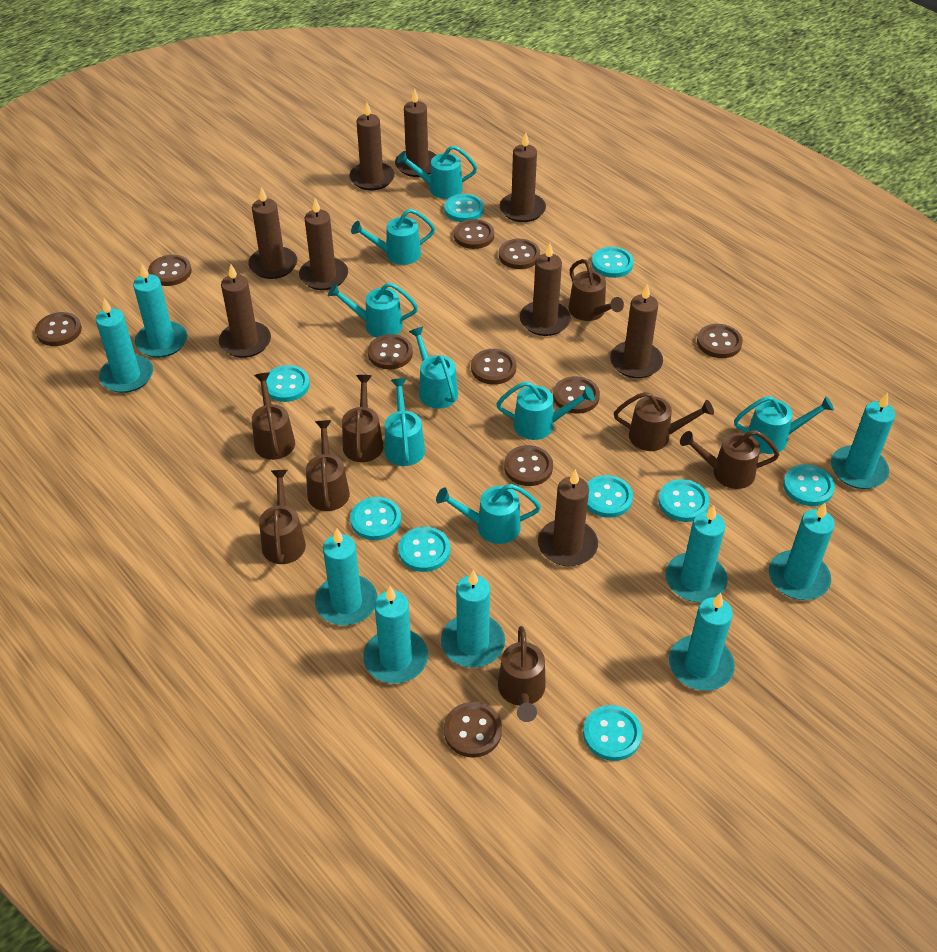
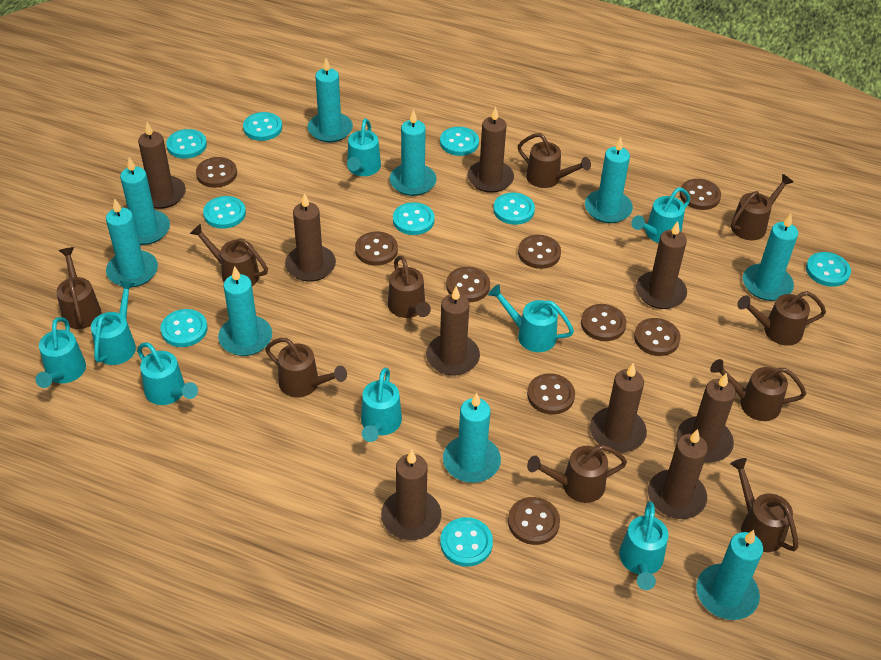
brown button: [35,312,82,346] [148,255,192,286] [368,334,413,369] [444,702,502,758] [454,219,494,249] [471,349,516,385] [499,239,540,269] [504,445,553,486] [553,376,600,414] [697,324,743,358] = 10 -> [196,157,237,188] [355,231,398,266] [446,267,490,302] [508,497,560,545] [518,235,561,269] [527,373,575,415] [581,304,627,341] [634,318,681,356] [680,179,721,210] = 9
brown watering can: [252,372,295,460] [259,470,306,564] [306,420,350,511] [342,375,383,462] [498,626,546,722] [569,259,624,321] [614,392,714,451] [680,430,779,489] = 8 -> [57,247,101,329] [190,224,268,286] [265,338,347,397] [388,255,431,318] [518,133,591,188] [527,445,627,503] [710,359,806,421] [730,458,798,552] [731,174,793,240] [737,291,826,346] = 10

